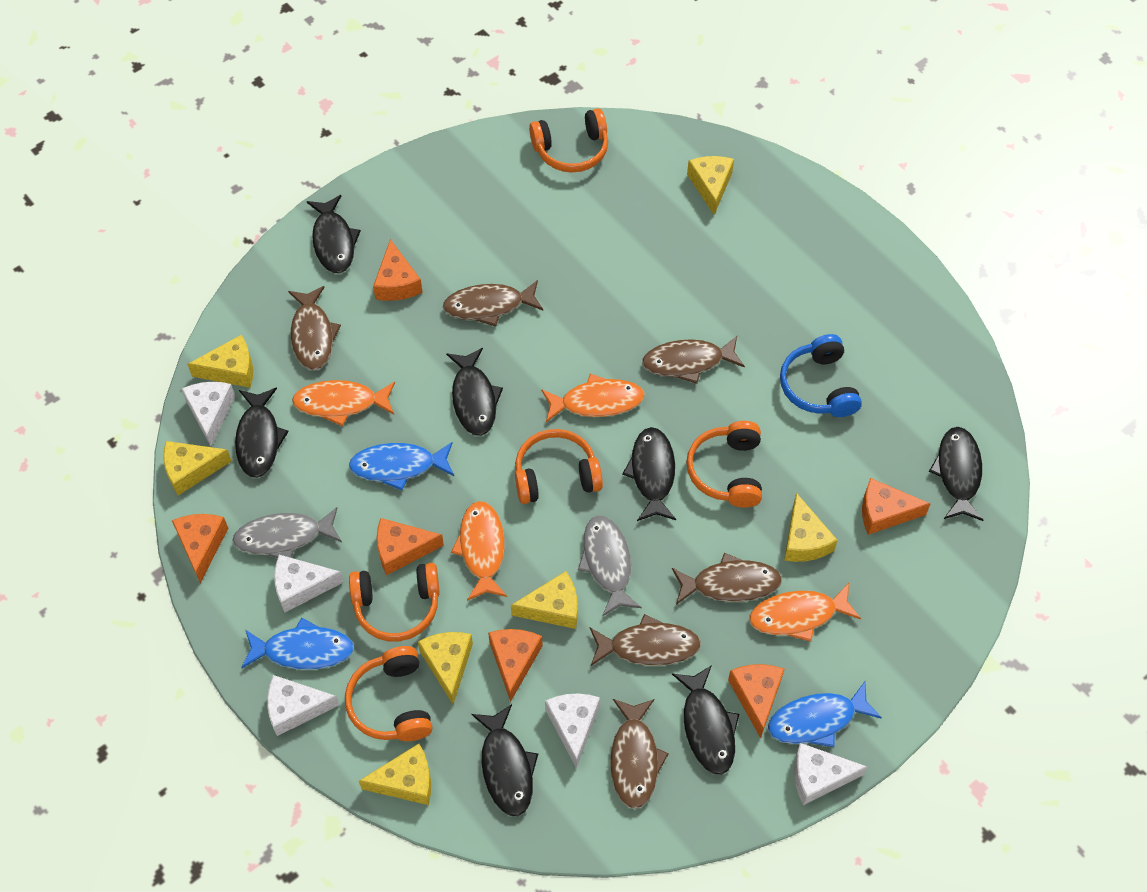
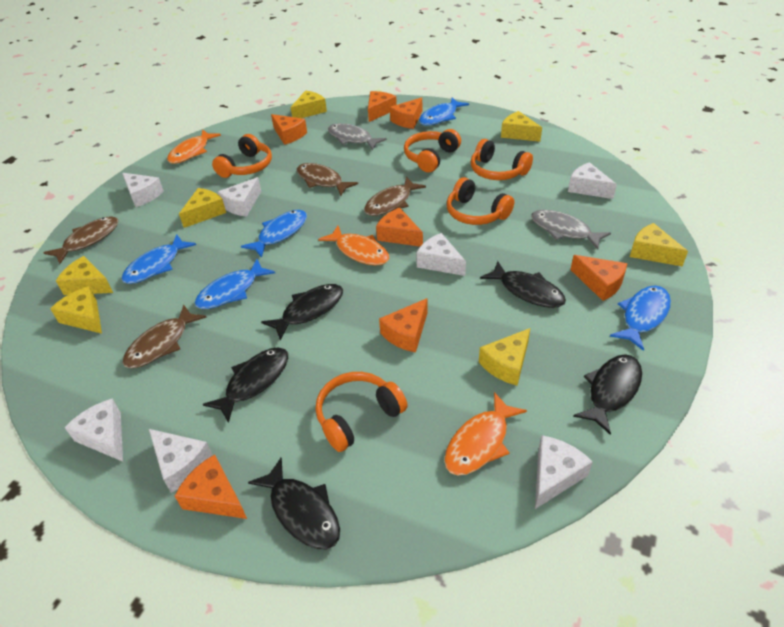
black fish: [235,388,289,478] [307,195,361,273] [446,348,503,436] [471,704,538,816] [622,427,676,521] [672,665,739,775] [929,427,983,521] = 7 -> [203,347,288,423] [248,458,340,549] [261,284,343,340] [480,261,566,308] [573,354,642,435] = 5
blue fish: [241,618,354,670] [349,442,454,490] [768,681,882,747] = 3 -> [121,234,196,284] [195,259,275,309] [241,210,307,258] [419,98,469,126] [610,286,671,351] = 5
blue headphones: [780,334,862,417] = 1 -> none = 0
brown fish: [288,286,341,370] [443,280,543,326] [590,614,701,666] [610,699,669,809] [642,336,745,384] [672,553,782,605] = 6 -> [43,216,119,264] [123,304,207,368] [297,163,358,196] [364,177,426,216] = 4
orange cheese: [172,514,228,583] [373,239,423,301] [377,518,444,575] [488,629,543,702] [728,664,785,738] [862,478,930,535] = 6 -> [175,455,247,519] [271,114,307,145] [368,91,397,122] [376,208,423,247] [379,298,427,352] [390,97,422,129] [570,255,627,301] = 7
orange fish: [292,380,395,426] [451,501,507,601] [541,374,645,422] [749,583,861,642] = 4 -> [167,129,221,164] [318,226,390,265] [444,392,527,475] = 3
white cheese: [181,382,235,447] [267,675,339,736] [274,555,344,612] [545,694,600,768] [794,743,867,805] = 5 -> [64,399,123,462] [122,173,164,207] [149,429,213,493] [218,177,261,217] [416,233,466,276] [535,435,593,509] [568,162,617,199] = 7

